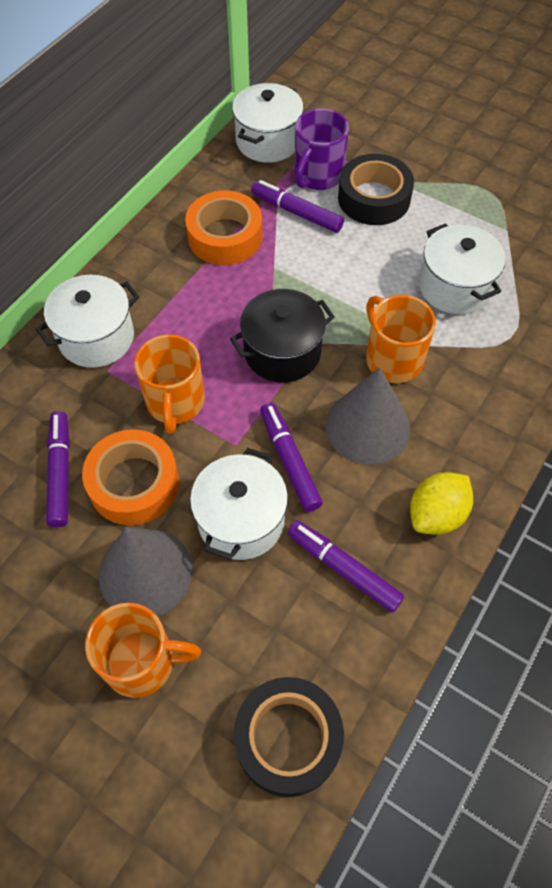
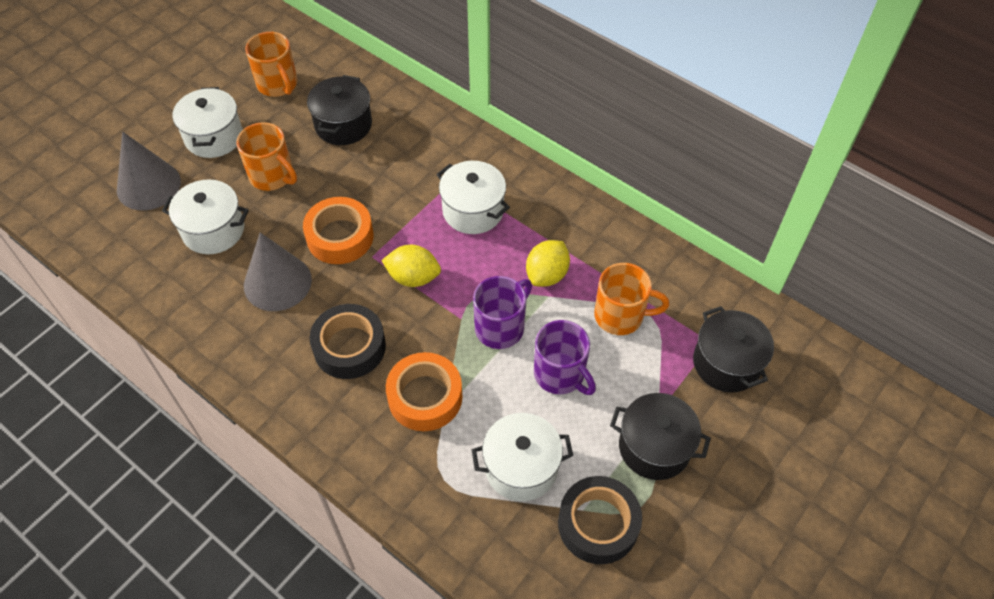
black pot: [230,289,335,383] = 1 -> [307,75,372,145] [610,393,711,480] [693,306,774,393] = 3
purple marker: [46,411,70,528] [251,180,344,233] [260,403,323,512] [287,520,404,613] = 4 -> none = 0
purple mug: [295,108,349,190] = 1 -> [473,276,532,349] [534,320,596,395] = 2
yellow lemon: [410,472,473,535] = 1 -> [381,245,441,287] [526,240,570,287] = 2

